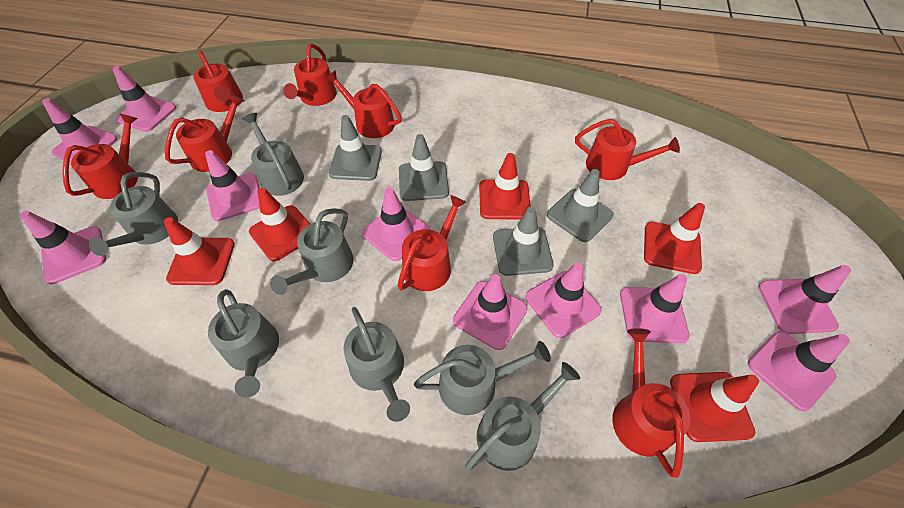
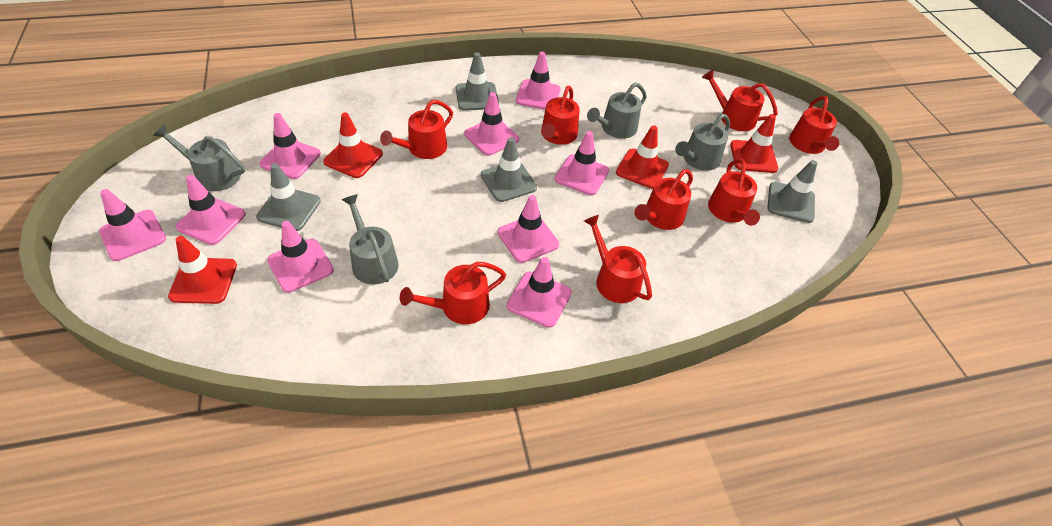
grey watering can: [89,172,178,256] [208,289,279,398] [242,113,304,196] [270,208,354,295] [344,307,410,422] [414,341,551,415] [465,362,580,471] = 7 -> [153,124,245,191] [342,194,398,285] [587,83,647,139] [675,114,730,171] = 4
pink traffic cone: [20,211,106,284] [42,98,118,162] [112,66,176,132] [205,150,260,221] [362,187,430,261] [453,274,527,350] [525,263,602,338] [620,274,690,343] [748,331,850,411] [758,265,851,334] = 10 -> [99,189,166,261] [176,175,246,245] [260,113,321,179] [267,221,334,293] [464,92,519,156] [498,195,559,263] [506,257,572,328] [516,52,561,110] [555,131,609,195] = 9
red traffic cone: [164,217,235,285] [249,188,310,262] [479,153,531,219] [644,203,705,274] [670,372,759,442] = 5 -> [168,236,237,304] [323,112,383,178] [616,125,669,189] [730,114,778,173] = 4

